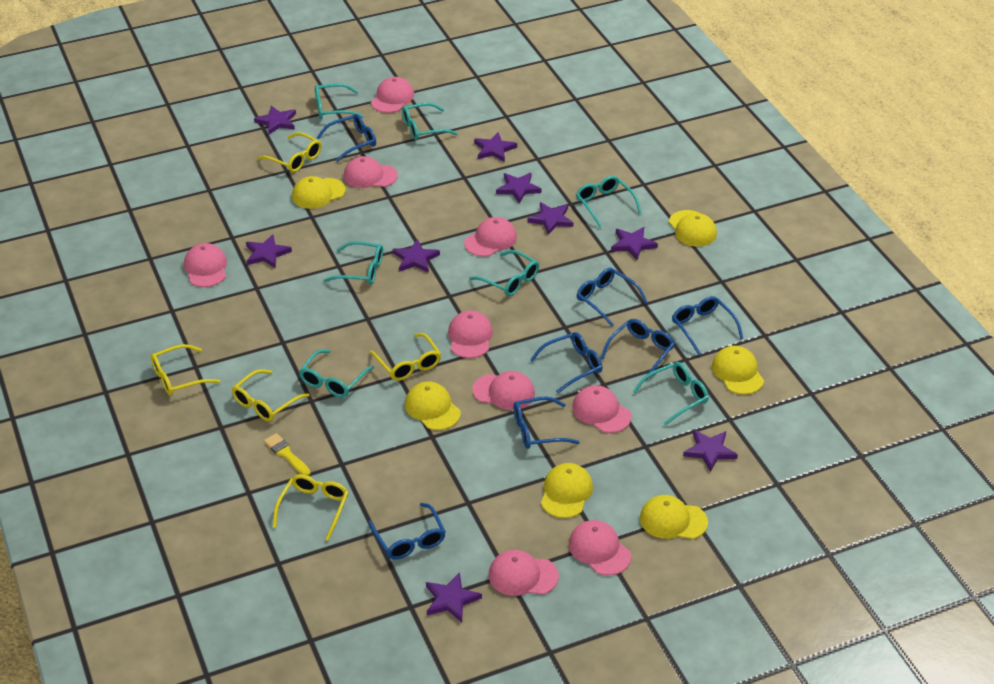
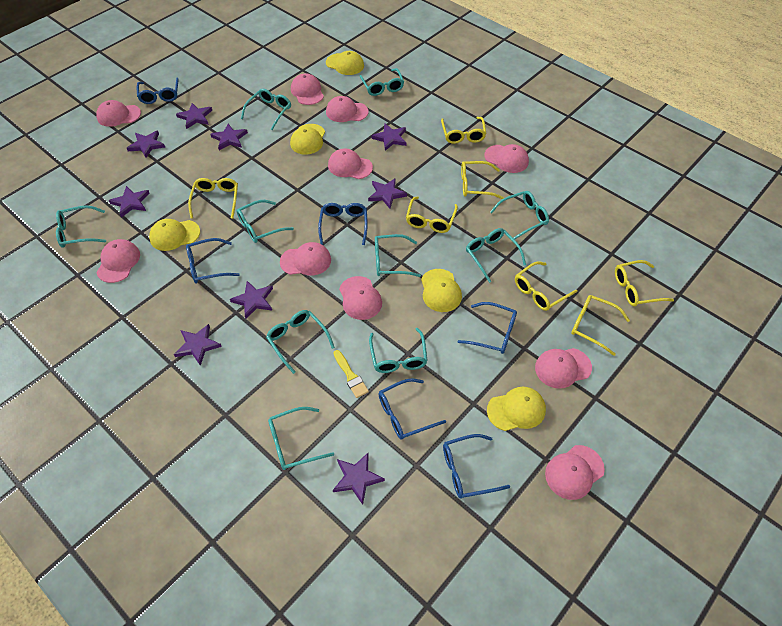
blue glasses: [317,114,376,162] [368,503,446,560] [513,396,580,449] [530,332,603,393] [577,268,648,326] [601,319,675,380] [672,296,743,355] = 7 -> [137,78,179,104] [186,238,240,283] [318,203,368,245] [378,378,446,440] [443,434,510,499] [457,302,517,354] = 6
pink cap: [184,243,227,287] [344,156,398,188] [371,77,414,113] [448,311,493,358] [464,217,517,257] [472,371,535,410] [489,550,559,596] [569,520,631,575] [572,385,632,433] = 9 -> [96,100,141,127] [97,239,140,283] [280,242,331,276] [291,73,324,105] [326,96,369,122] [328,148,373,179] [339,276,382,320] [484,144,529,173] [535,348,592,389] [545,445,605,500] = 10
turquoise glasses: [299,349,374,397] [315,83,364,119] [323,241,383,285] [402,102,458,140] [469,250,539,296] [576,176,641,228] [633,362,709,426] = 7 -> [56,205,106,248] [237,200,294,243] [241,89,291,130] [266,310,335,374] [268,407,334,470] [359,68,404,96] [369,328,428,373] [375,234,421,277] [466,228,526,283] [490,191,549,240] = 10
yellow cap: [292,176,346,209] [405,381,461,430] [541,463,593,518] [640,495,708,539] [669,210,717,247] [712,346,764,394] = 6 -> [149,219,200,251] [290,124,325,155] [326,51,364,75] [421,269,462,312] [487,387,546,431] = 5
yellow glasses: [151,344,220,396] [232,369,309,421] [258,132,322,172] [273,474,349,541] [369,333,441,381] = 5 -> [188,178,238,219] [406,196,458,233] [441,117,486,144] [461,161,504,199] [515,261,578,311] [571,295,630,356] [615,260,674,307] = 7

